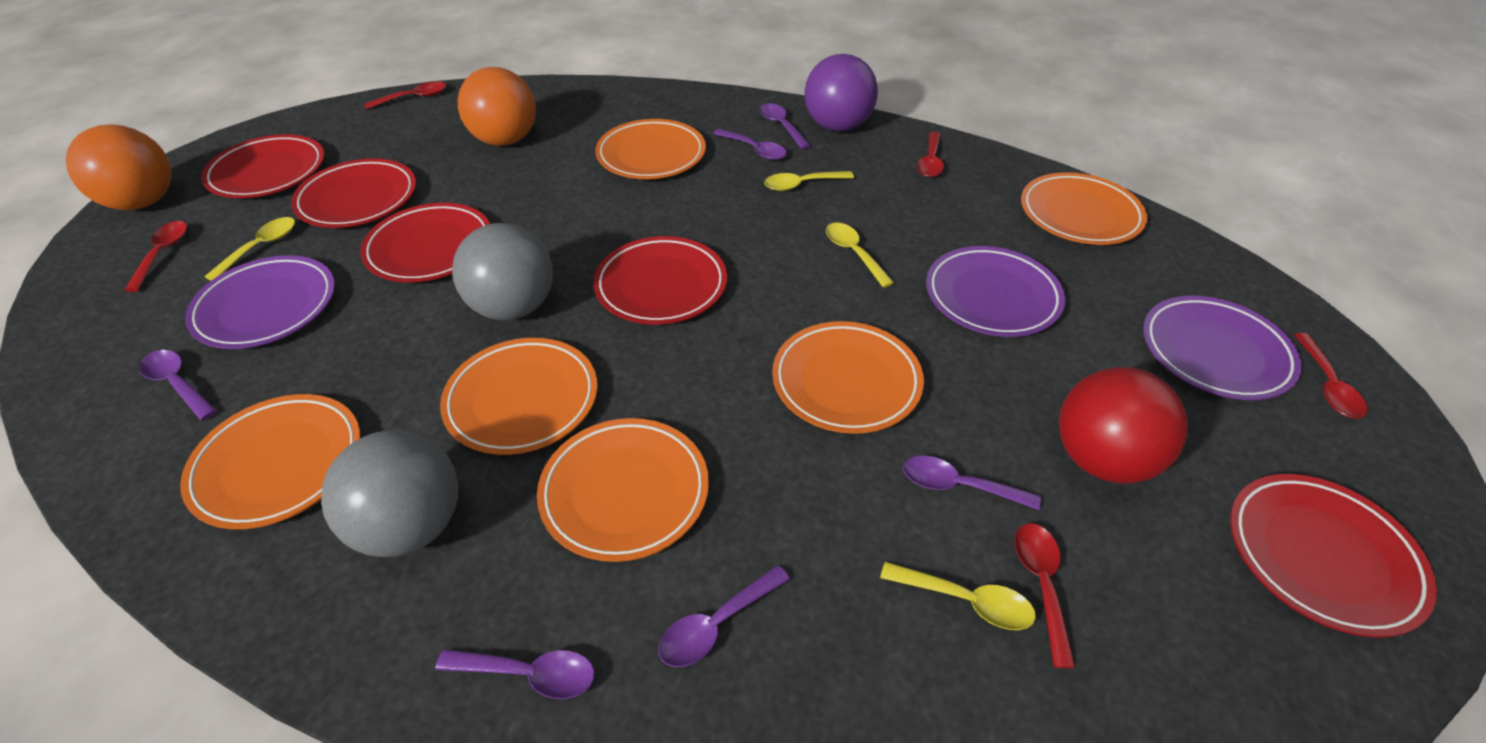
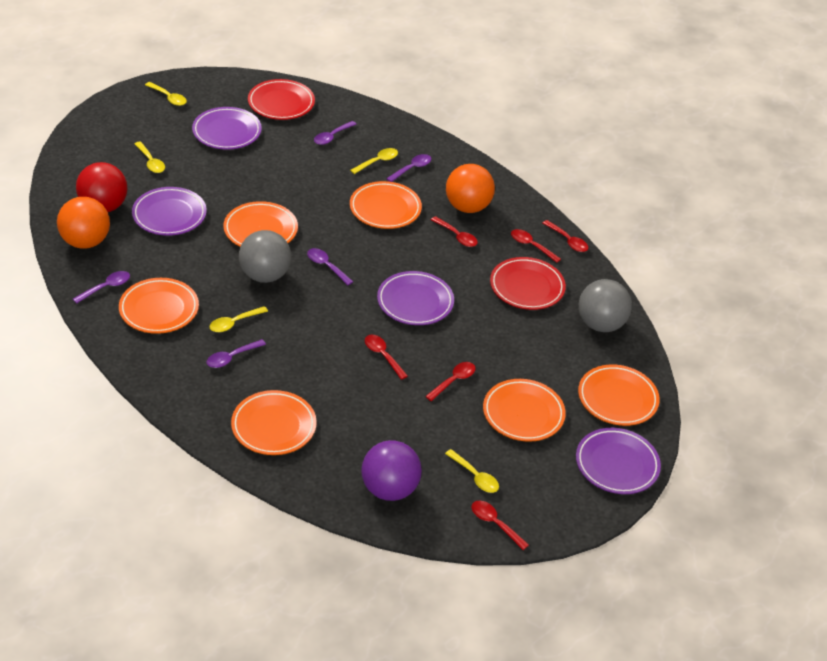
purple plate: [185,255,335,349] [926,246,1065,337] [1143,296,1302,400] = 3 -> [132,187,207,236] [192,107,262,150] [377,271,454,325] [576,428,661,494] = 4
purple spoon: [139,350,217,420] [435,649,595,699] [658,565,790,667] [713,129,787,160] [759,103,811,149] [903,456,1041,510] = 6 -> [73,271,130,304] [206,339,266,368] [307,248,353,285] [314,121,357,145] [386,154,431,182] = 5
red plate: [201,134,325,198] [291,158,416,228] [360,203,490,282] [593,236,727,324] [1230,474,1437,637] = 5 -> [248,79,315,120] [490,257,566,310] = 2
red spoon: [125,221,187,292] [364,82,446,109] [917,132,944,177] [1015,523,1076,668] [1294,333,1367,419] = 5 -> [365,335,408,380] [425,362,476,401] [431,216,478,247] [472,501,529,550] [511,229,561,263] [543,220,588,252] = 6
yellow spoon: [204,217,295,281] [764,171,854,191] [826,223,894,288] [880,562,1036,630] = 4 -> [135,141,165,173] [145,82,187,106] [209,306,268,332] [350,148,398,174] [445,449,499,493] = 5

